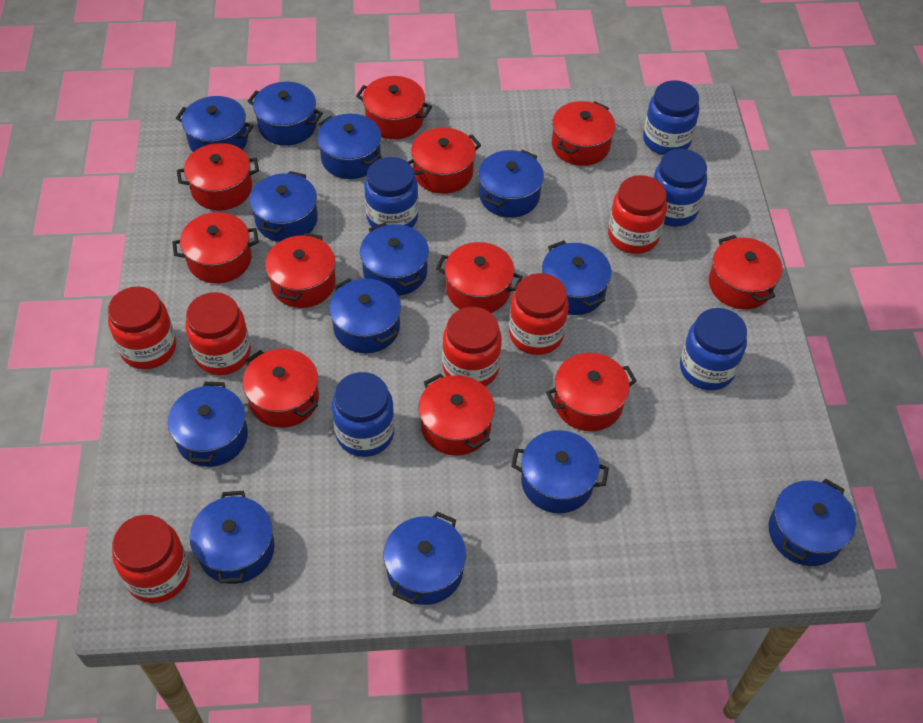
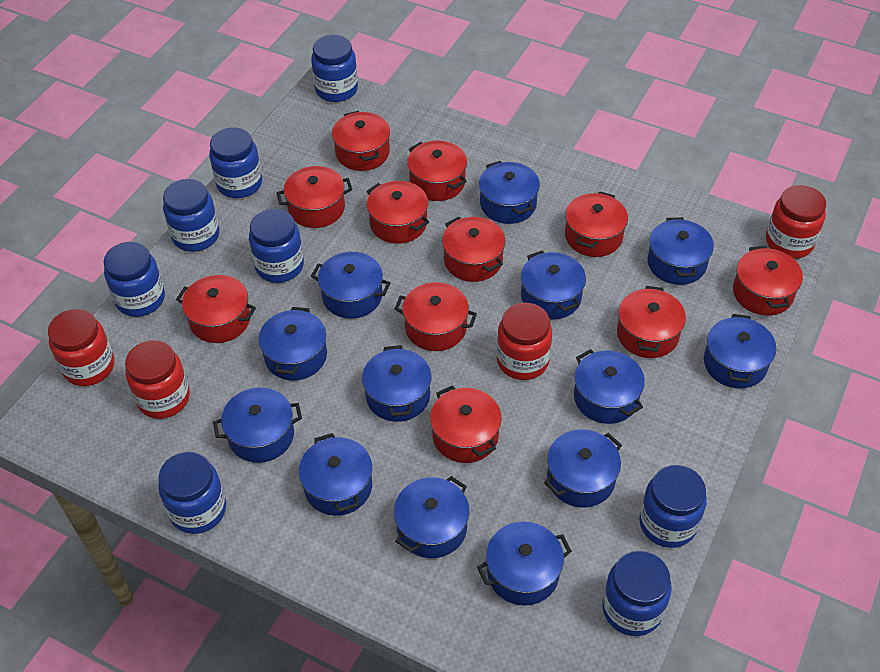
blue jar: [332,372,395,457] [364,157,419,228] [643,80,699,155] [654,149,707,226] [680,308,747,390] = 5 -> [104,242,165,317] [158,452,226,534] [163,179,219,252] [209,127,262,198] [249,209,304,283] [311,35,358,102] [602,551,672,636] [639,465,707,548] = 8
red jar: [108,287,176,369] [112,515,190,603] [185,292,251,375] [442,307,502,386] [509,273,569,355] [608,175,667,254] = 6 -> [48,309,114,386] [125,340,190,419] [497,303,552,380] [766,185,826,259] = 4

